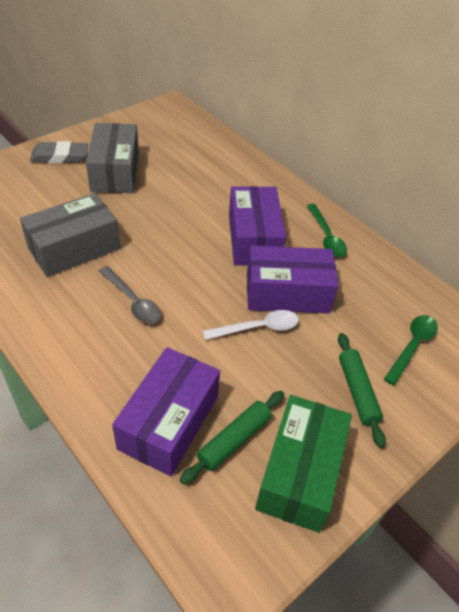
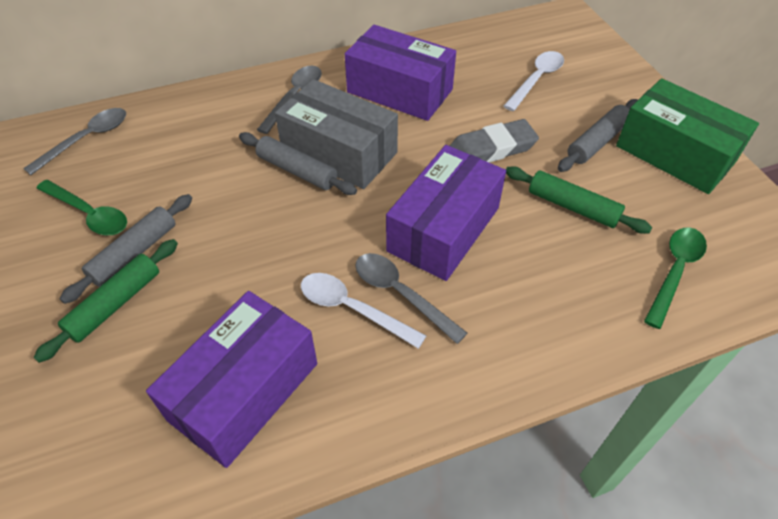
grey box: [20,193,120,277] [86,123,139,193] = 2 -> [275,79,398,189] = 1
grey rolling pin: none = 0 -> [60,194,192,304] [239,132,357,195] [558,99,638,172] = 3
grey spoon: [99,266,161,324] = 1 -> [23,108,126,175] [257,66,322,134] [355,253,467,344] = 3
white spoon: [203,310,299,340] = 1 -> [301,273,426,349] [503,51,564,111] = 2

